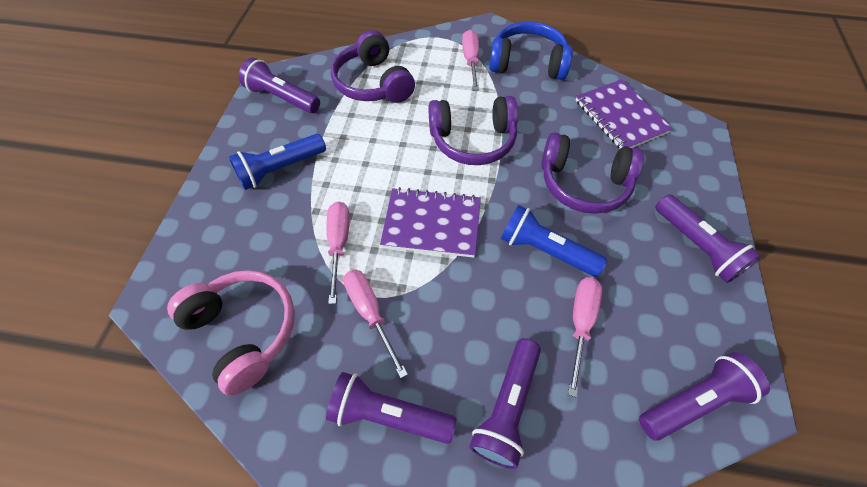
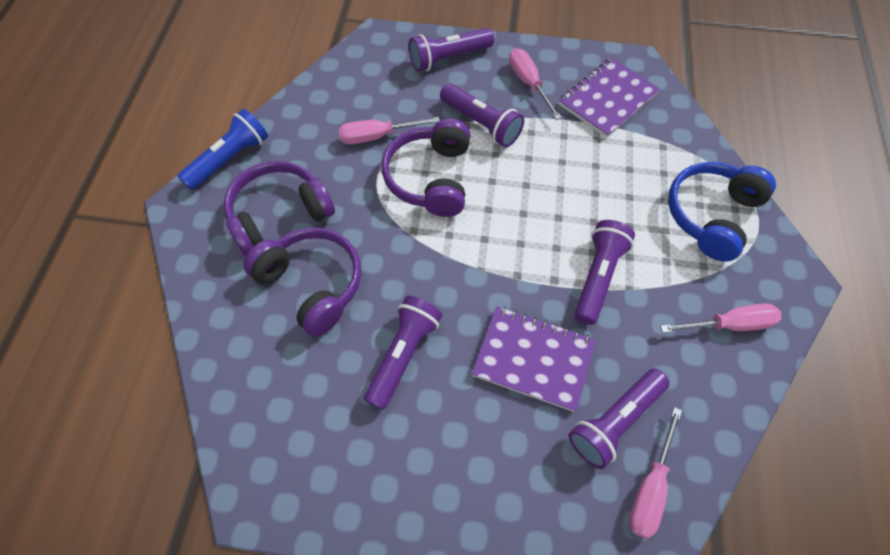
blue flashlight: [229,134,326,190] [501,205,607,277] = 2 -> [177,109,268,190] = 1
pink headphones: [167,270,295,396] = 1 -> none = 0

